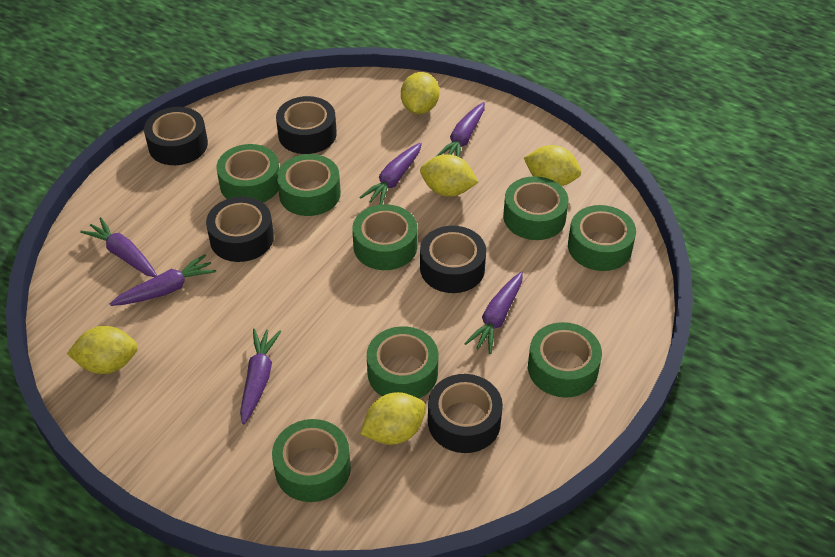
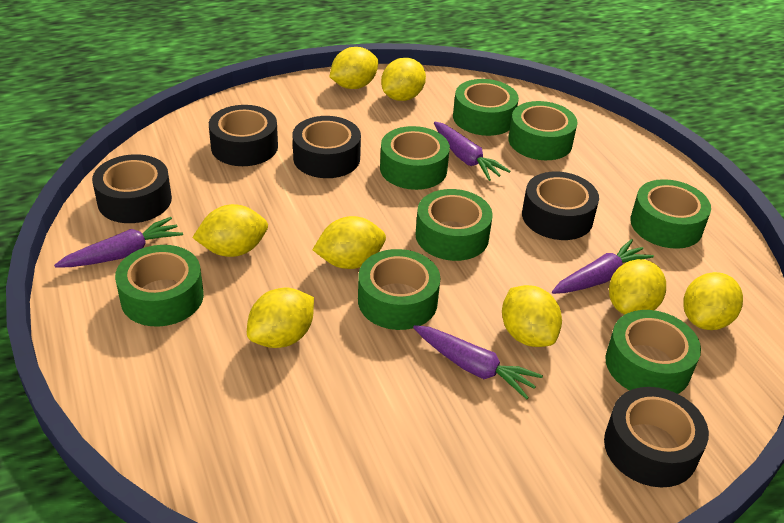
purple carrot: [80,217,157,277] [110,254,216,306] [240,328,281,424] [359,143,422,205] [435,102,485,157] [464,272,523,354] = 6 -> [54,217,183,267] [413,325,543,400] [434,122,510,181] [552,239,654,294] = 4
yellow lemon: [67,326,138,374] [360,392,426,445] [401,72,440,114] [420,154,478,196] [524,145,581,186] = 5 -> [192,204,268,257] [247,288,314,348] [313,216,386,269] [329,47,378,89] [381,58,426,101] [502,285,562,347] [609,259,666,315] [683,272,743,330] = 8

